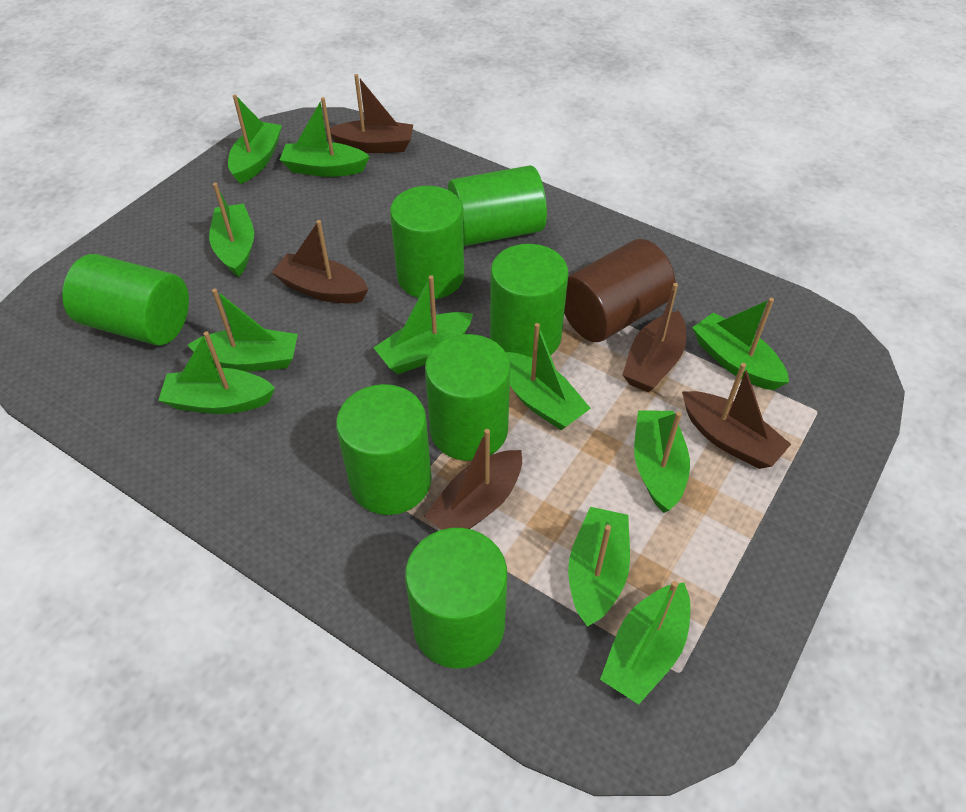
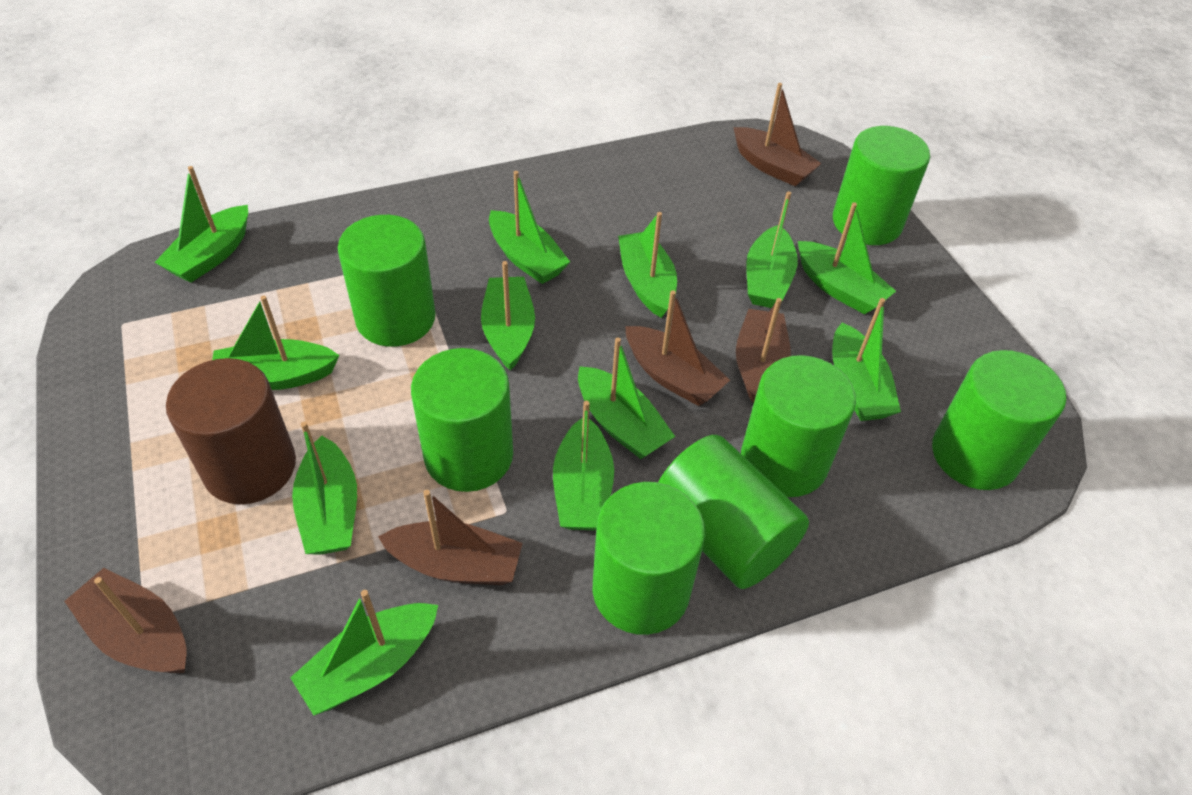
green boat: [158,332,275,414] [188,289,298,372] [209,183,254,277] [228,94,282,184] [280,97,370,177] [374,275,473,374] [506,323,591,430] [568,507,630,627] [600,581,690,704] [634,410,690,513] [692,298,789,390] = 11 -> [154,166,248,283] [212,295,339,390] [290,590,438,715] [292,421,357,555] [481,261,535,371] [489,171,570,284] [553,401,614,530] [578,337,675,459] [618,212,677,318] [746,191,798,308] [798,202,896,314] [832,298,901,421] = 12

